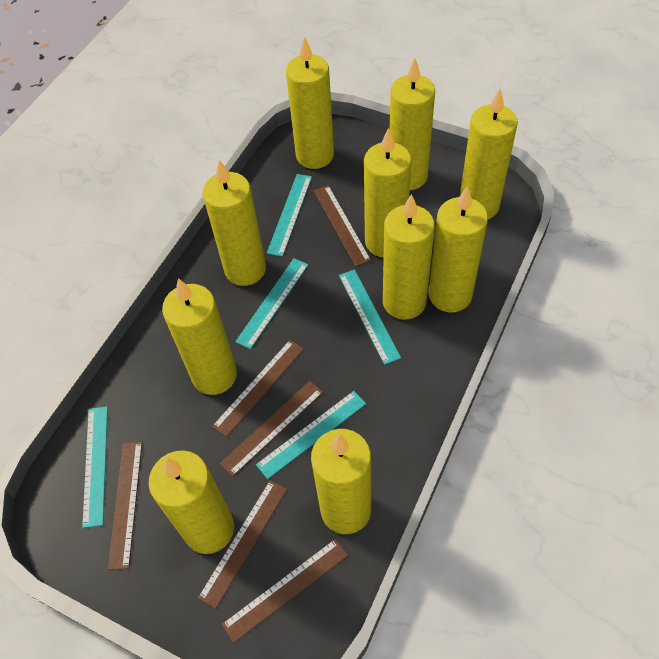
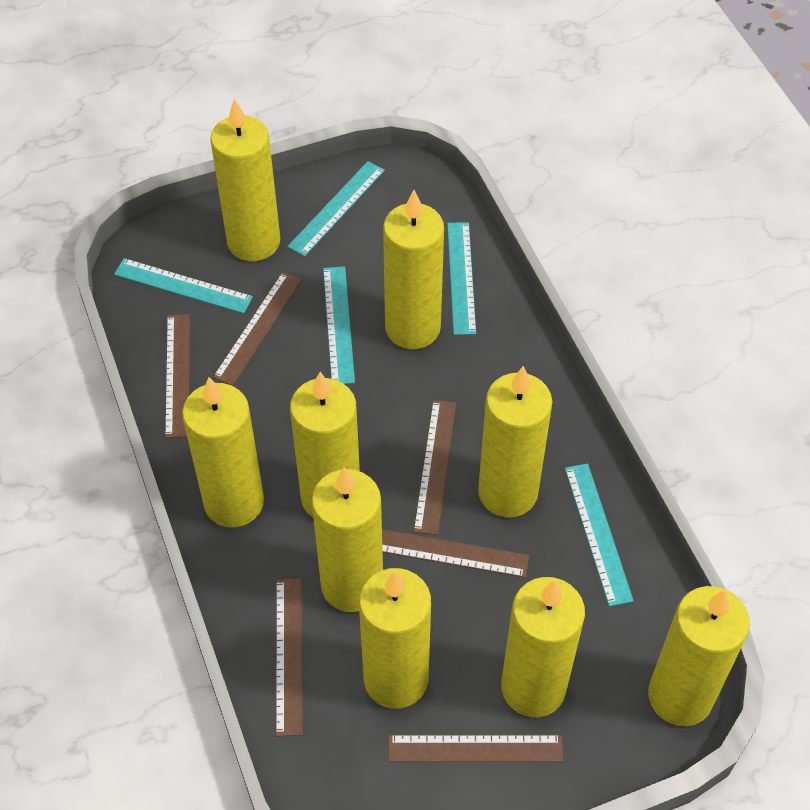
yellow candle: [149,451,234,554] [162,278,237,395] [202,160,266,286] [286,36,334,169] [311,429,371,534] [364,128,412,257] [383,194,435,319] [390,58,435,190] [429,186,488,312] [460,89,518,219] = 10 -> [182,377,264,528] [210,99,280,261] [290,372,360,517] [311,467,383,612] [359,568,431,709] [383,190,444,349] [478,366,552,518] [501,577,585,717] [648,586,750,726] = 9

